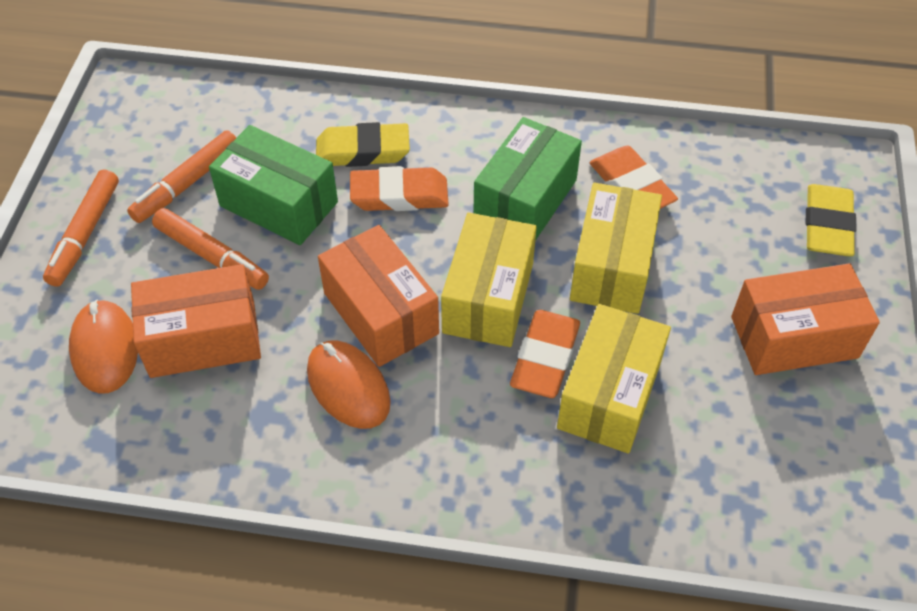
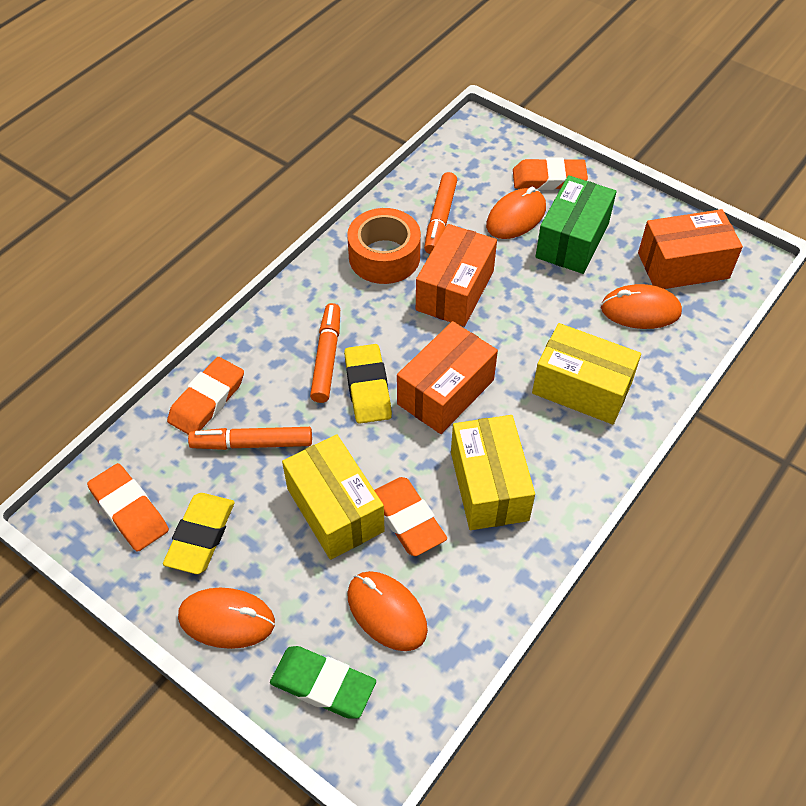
green box: [209,125,338,245] [473,117,582,241] = 2 -> [535,175,617,274] = 1
green eraser: none = 0 -> [270,646,376,719] = 1
orange eraser: [350,166,449,211] [510,310,580,398] [589,146,678,209] = 3 -> [87,463,169,552] [167,357,244,435] [374,477,447,556] [513,158,588,190] = 4
orange mouse: [69,299,138,394] [307,340,391,429] = 2 -> [178,588,275,649] [347,571,428,651] [486,187,546,239] [601,284,682,329] = 4
orange tape: none = 0 -> [347,208,421,284] = 1

